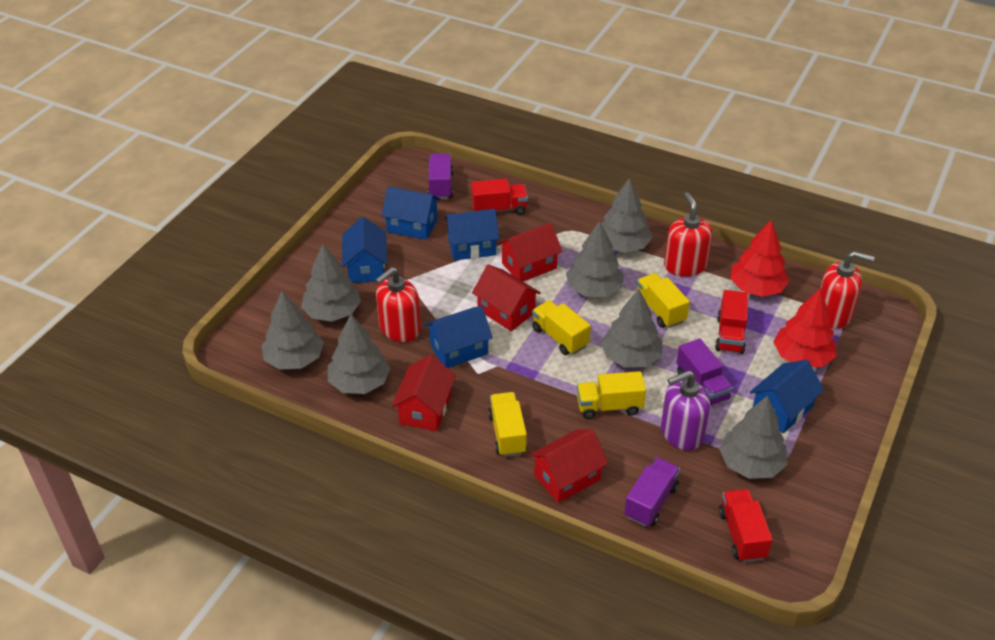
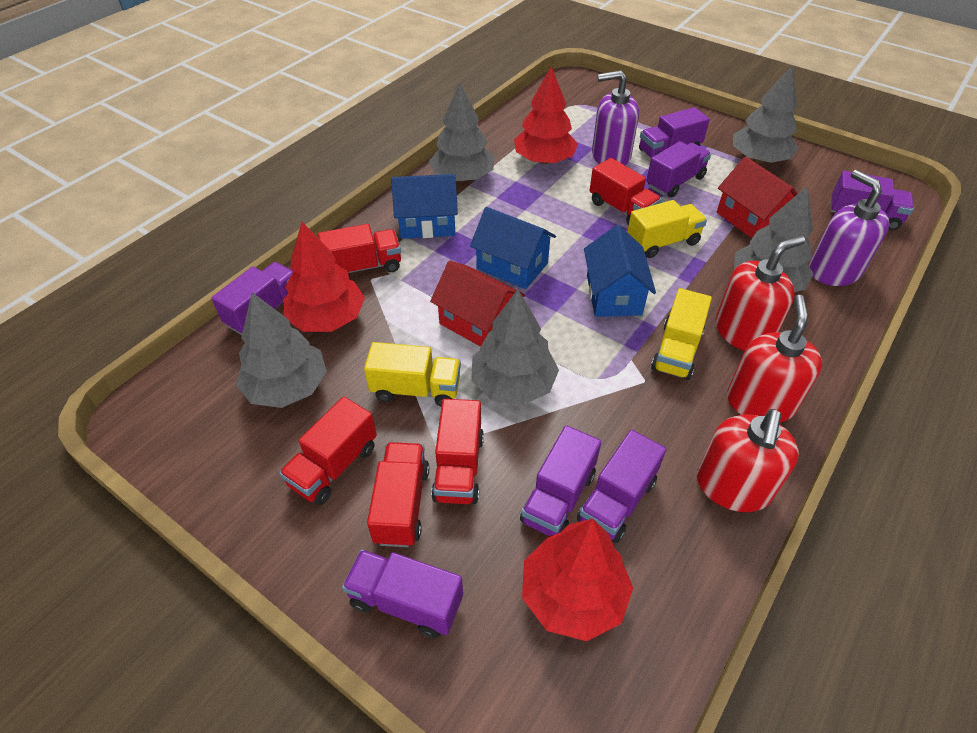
blue house: [342,217,387,283] [381,187,440,240] [425,306,493,368] [444,209,500,261] [750,360,824,433] = 5 -> [391,174,458,239] [470,207,556,289] [584,225,656,317] = 3
grey tree: [262,291,324,370] [301,244,361,322] [328,314,391,394] [566,221,624,297] [601,178,653,253] [601,289,663,367] [719,395,788,479] = 7 -> [236,292,327,408] [429,83,495,182] [471,289,559,405] [733,66,798,163] [734,186,813,292] = 5
purple soap dispenser: [661,370,710,451] = 1 -> [592,70,639,165] [809,170,889,286] = 2
purple truck: [428,153,453,199] [624,457,680,527] [677,339,733,405] = 3 -> [211,262,293,335] [342,549,463,638] [520,425,601,536] [577,430,666,543] [639,107,710,158] [646,141,711,197] [830,171,914,230] = 7
red house: [392,355,456,431] [472,264,541,331] [498,222,562,282] [529,429,608,503] = 4 -> [430,260,525,347] [717,157,797,238] = 2
red tree: [730,220,789,297] [774,288,836,367] = 2 -> [284,222,365,332] [514,66,578,164] [522,519,633,641] = 3
red truck: [471,179,528,215] [715,290,748,354] [719,489,773,562] = 3 -> [279,397,377,505] [318,224,401,273] [367,442,429,547] [431,399,484,504] [590,158,661,225] = 5
yellow truck: [488,392,527,457] [532,300,591,355] [577,371,646,419] [636,273,690,328] = 4 -> [364,342,461,407] [627,200,707,258] [651,288,712,380] = 3

